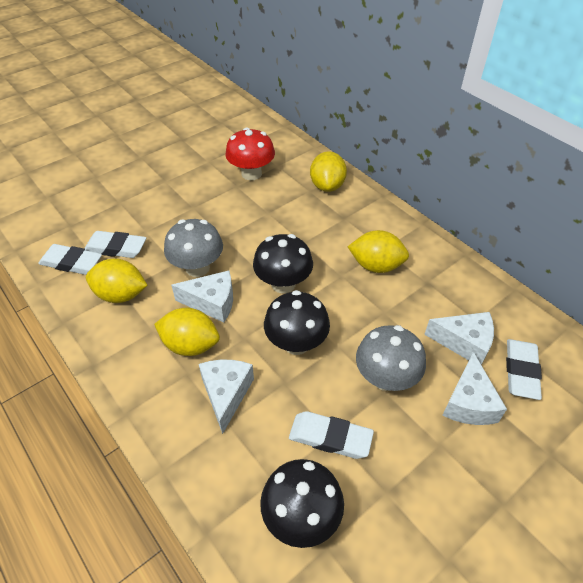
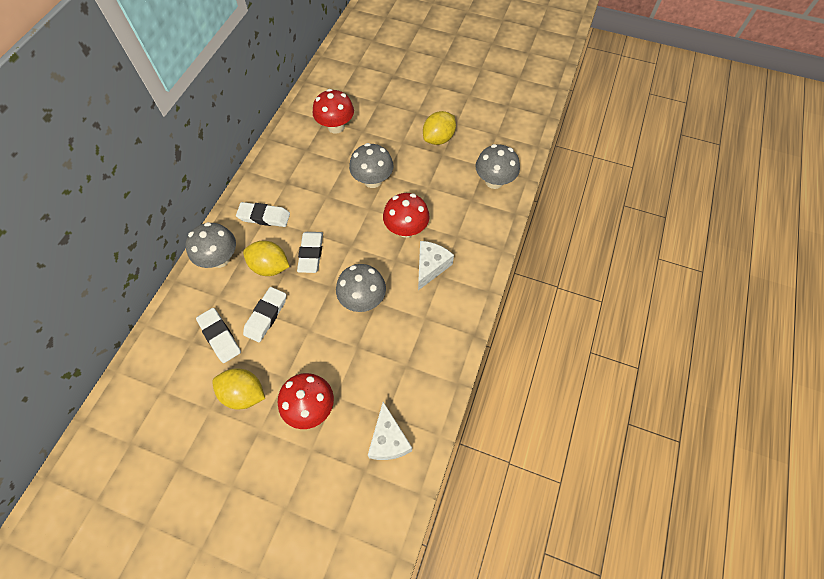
black mushroom: [253,234,313,293] [260,459,344,548] [264,290,330,355] = 3 -> none = 0
grey mushroom: [164,219,223,277] [356,325,426,391] = 2 -> [185,222,236,268] [336,264,386,312] [349,143,393,188] [475,144,520,189] = 4
red mushroom: [225,127,275,180] = 1 -> [278,373,334,429] [312,89,354,134] [383,193,430,238] = 3
white cheese: [171,271,233,322] [199,360,254,434] [424,312,494,365] [442,352,507,425] = 4 -> [368,402,412,460] [418,241,454,290] = 2
yellow lemon: [86,258,148,303] [154,308,220,356] [310,151,347,192] [348,230,409,273] = 4 -> [212,368,265,409] [243,241,290,276] [423,111,456,145] = 3

